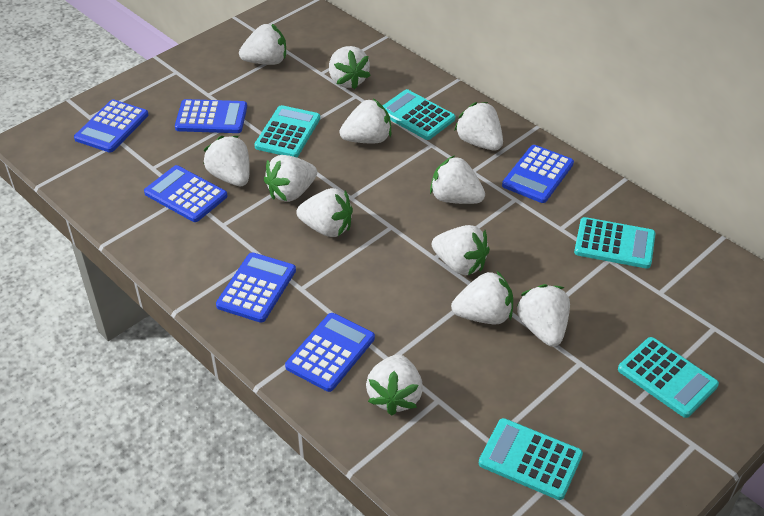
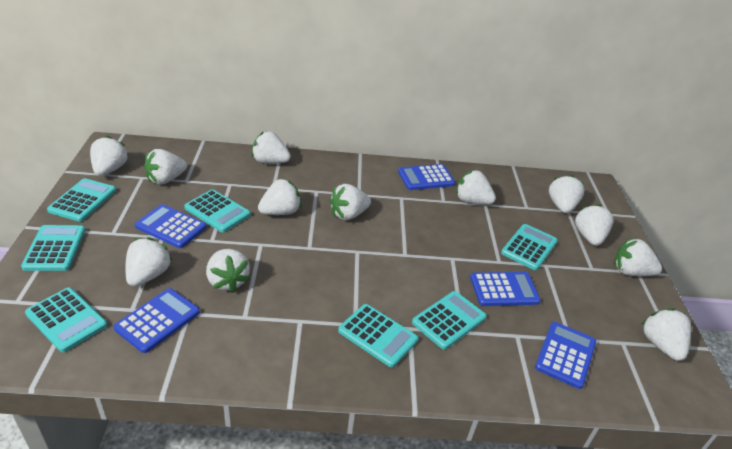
blue calculator: [74,99,149,153] [144,165,227,222] [175,99,247,133] [216,252,296,323] [285,313,375,392] [502,145,574,203] = 6 -> [114,288,200,353] [135,204,206,248] [398,164,455,190] [470,272,541,306] [535,322,596,389] = 5
turquoise calculator: [254,105,320,157] [383,89,455,140] [479,418,583,500] [574,217,655,269] [618,337,719,418] = 5 -> [21,225,85,271] [25,287,107,352] [47,178,116,222] [184,189,251,232] [338,304,418,367] [412,291,487,350] [501,224,558,270] = 7

